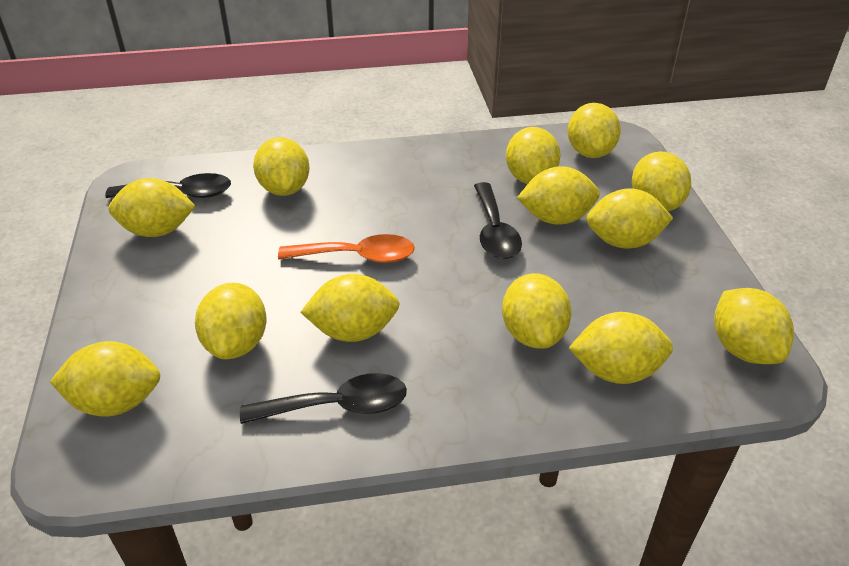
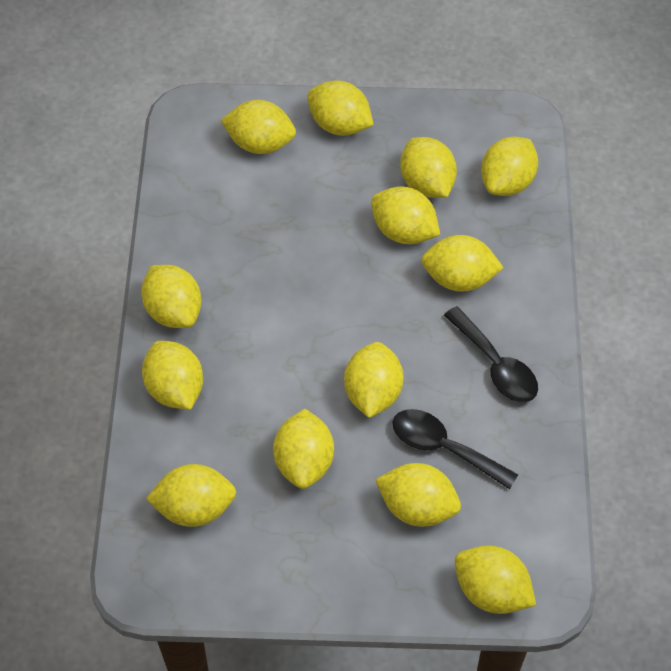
black spoon: [105,173,231,198] [240,373,407,424] [474,182,522,259] = 3 -> [393,409,518,489] [444,306,538,402] = 2
orange spoon: [278,234,415,263] = 1 -> none = 0

